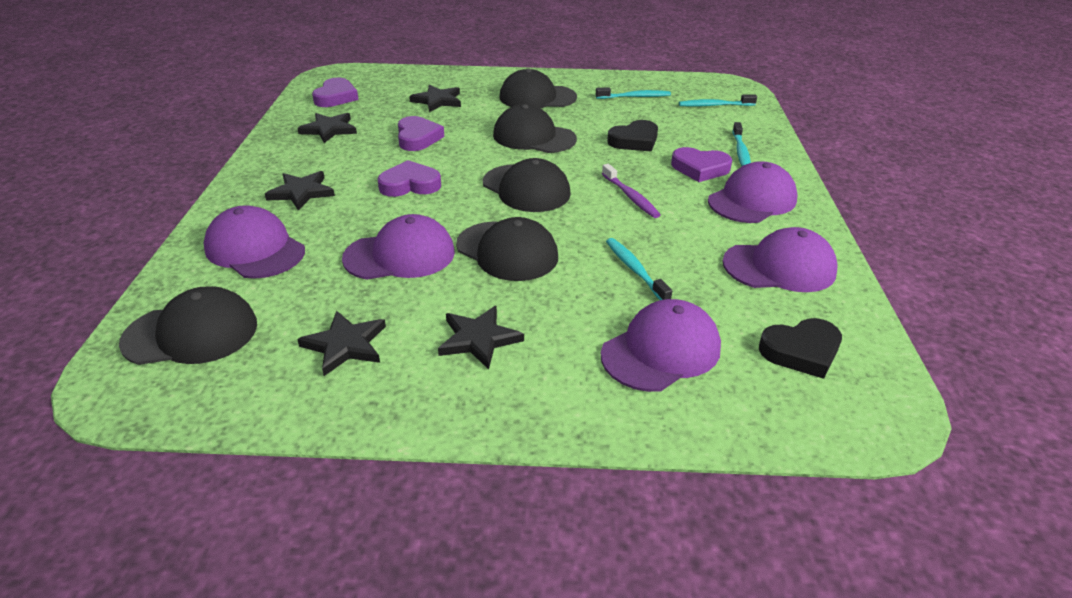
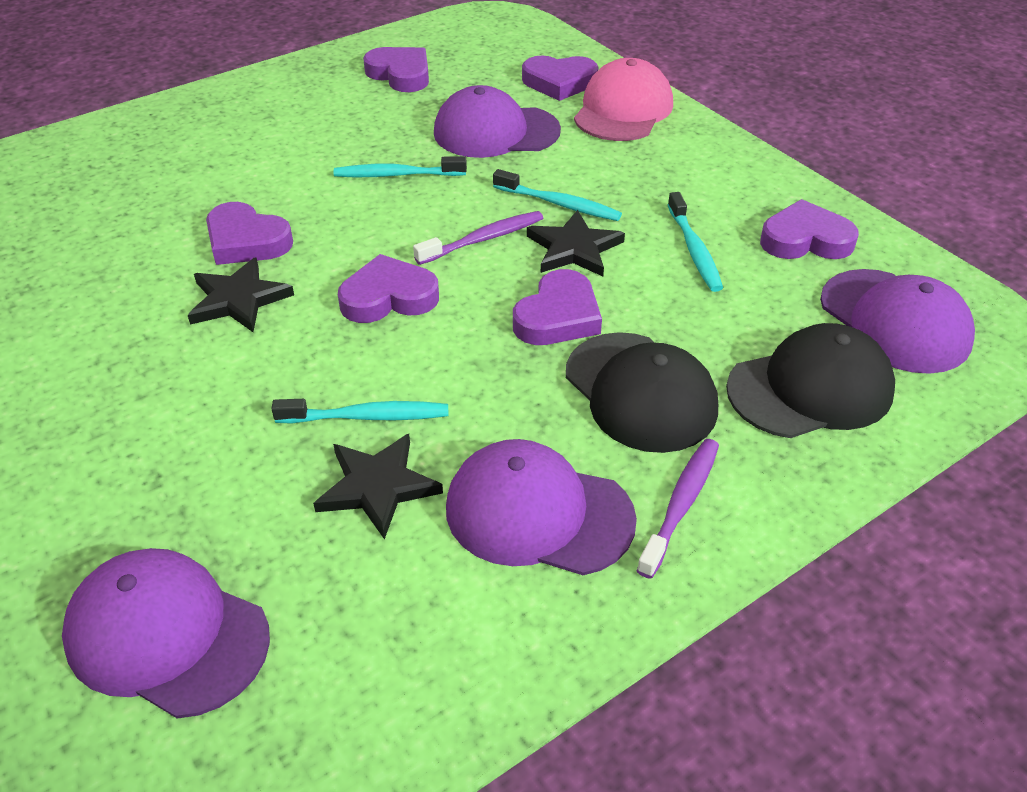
black cap: [119,286,257,365] [456,217,558,281] [483,158,571,212] [493,104,577,153] [499,69,577,108] = 5 -> [566,332,718,453] [726,323,895,438] = 2
black heart: [607,120,658,152] [759,318,842,379] = 2 -> none = 0
black star: [265,171,335,211] [297,113,357,143] [297,311,386,376] [409,85,461,112] [438,305,524,370] = 5 -> [188,257,294,332] [313,434,443,540] [527,210,625,276] = 3
pink cap: none = 0 -> [574,58,673,141] = 1
purple cap: [204,205,305,279] [342,214,455,280] [601,299,721,392] [708,161,798,223] [723,227,838,292] = 5 -> [62,548,270,719] [434,85,561,158] [446,439,637,575] [820,269,975,374] = 4
purple heart: [312,78,359,107] [377,160,441,197] [398,116,444,151] [671,147,732,182] = 4 -> [206,202,293,265] [338,254,439,323] [363,47,429,92] [513,269,602,345] [522,56,598,101] [760,199,859,259] = 6
purple toothbrush: [602,164,661,218] = 1 -> [413,211,543,265] [637,439,719,579] = 2

